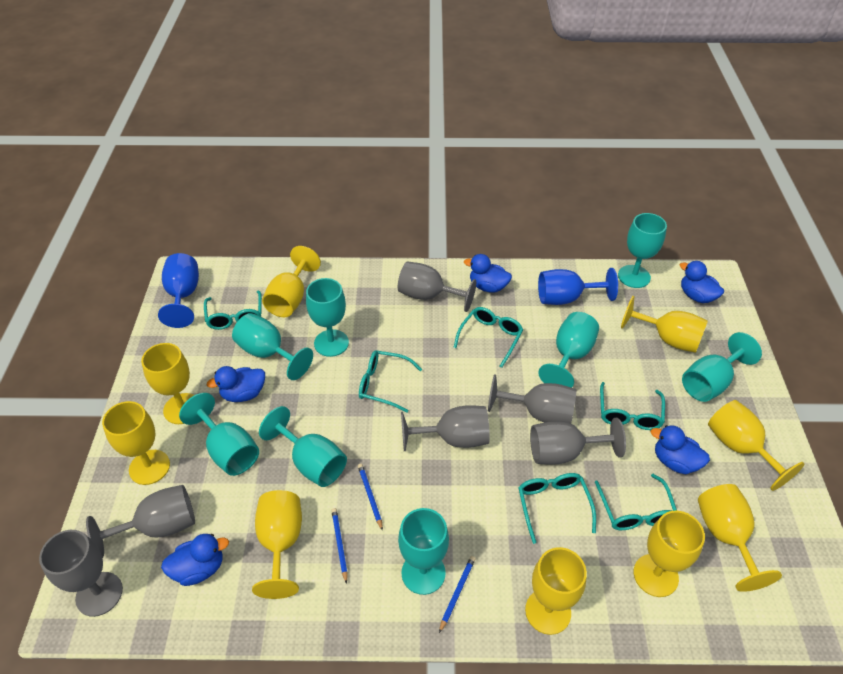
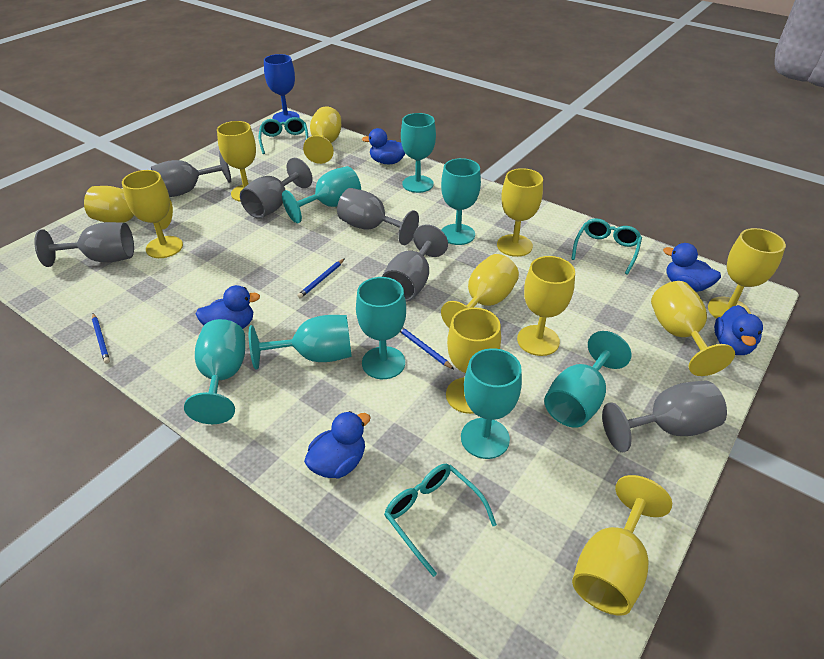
blue goblet: [158,253,199,328] [538,268,618,305] = 2 -> [264,54,300,122] = 1
turquoise glasses: [204,291,262,330] [359,350,422,412] [453,307,523,368] [518,473,596,544] [595,474,677,530] [600,382,665,430] = 6 -> [259,117,308,154] [384,464,497,577] [571,218,642,275] = 3
yellow goblet: [102,401,170,485] [141,343,194,424] [252,490,302,599] [262,246,321,317] [525,547,587,635] [621,296,708,353] [634,511,705,597] [698,484,782,592] [708,400,804,491] = 9 -> [84,186,173,230] [122,170,183,258] [217,121,256,202] [303,106,341,164] [441,254,519,328] [446,307,501,414] [497,168,543,257] [517,256,575,356] [572,475,672,616] [651,281,735,376] [708,228,786,319] = 11

